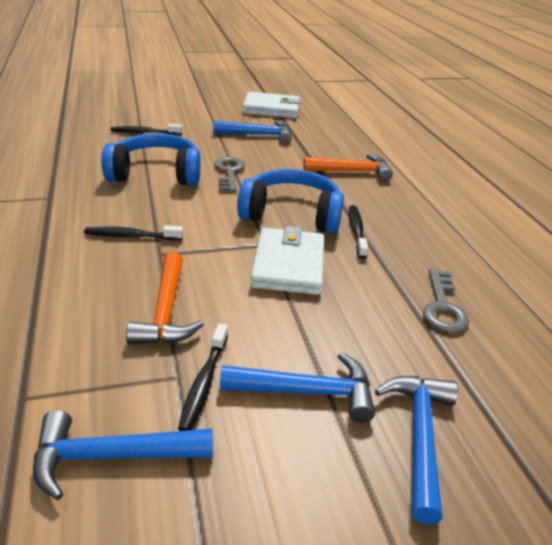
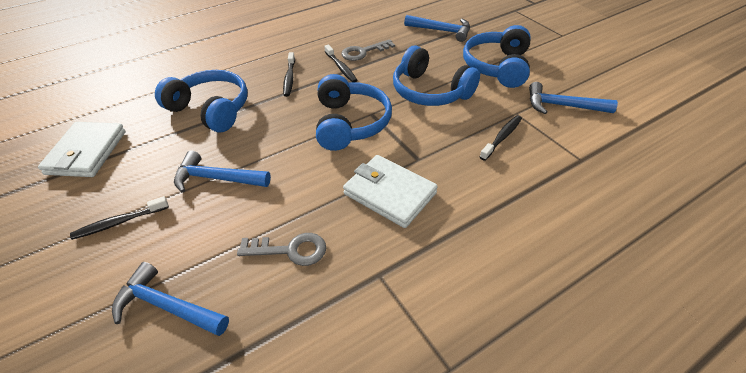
blue headphones: [102,134,201,186] [237,169,344,233] = 2 -> [155,70,248,132] [316,74,392,151] [393,46,480,106] [463,25,531,88] = 4
orange hammer: [126,252,204,344] [303,154,393,181] = 2 -> none = 0

